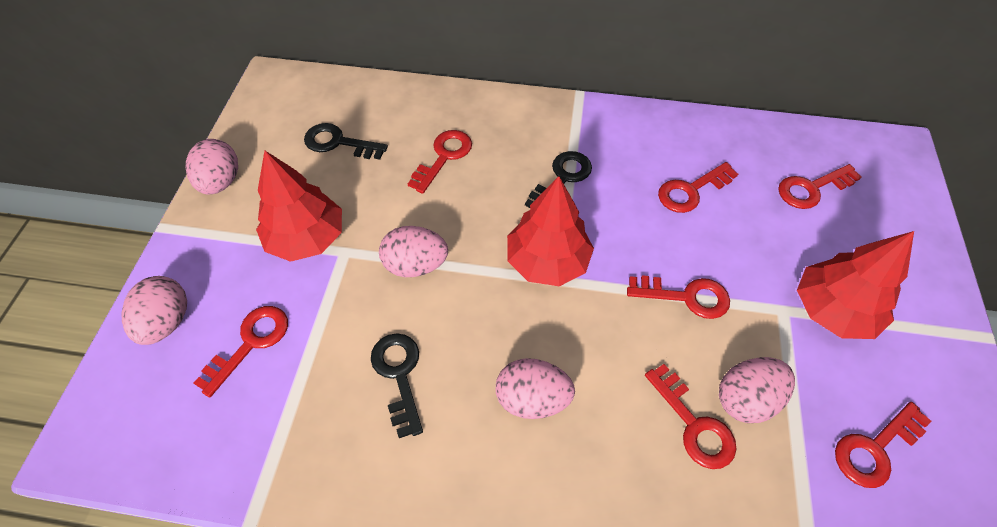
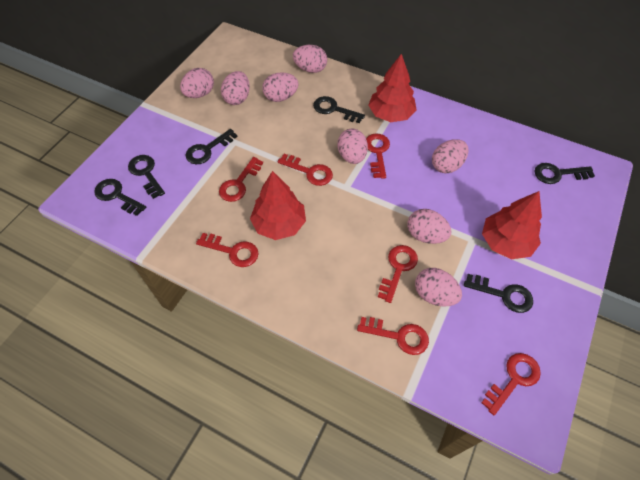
black key: [304,123,388,160] [371,333,423,438] [525,151,592,208] = 3 -> [94,179,146,216] [128,155,165,199] [186,129,237,164] [313,96,365,123] [464,274,533,313] [535,163,595,184] = 6
pink egg: [122,276,187,345] [185,139,238,194] [379,226,448,277] [496,358,575,419] [719,357,795,423] = 5 -> [180,68,214,98] [221,71,250,105] [262,72,299,102] [293,45,327,73] [338,129,368,164] [408,209,452,244] [415,268,462,306] [432,139,468,173] = 8

